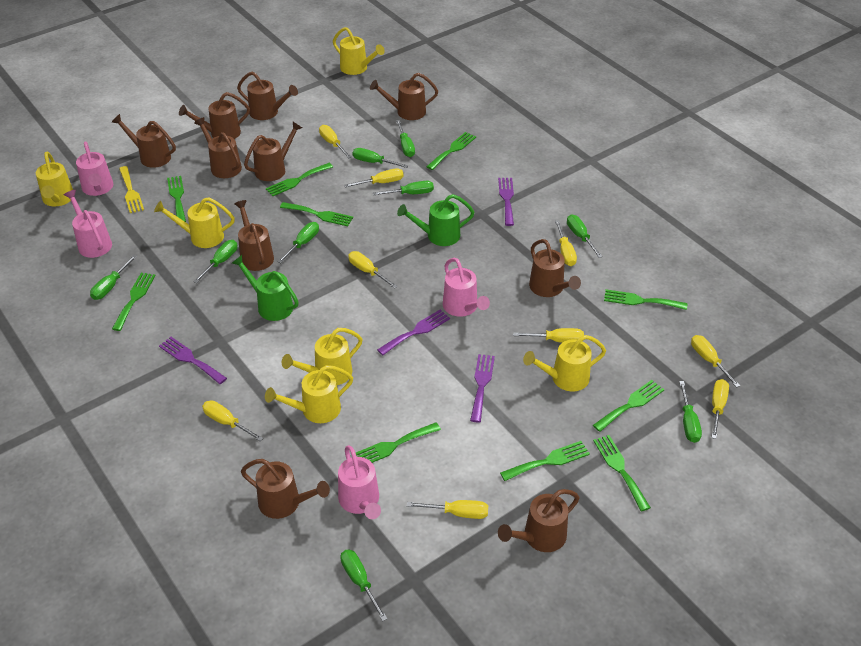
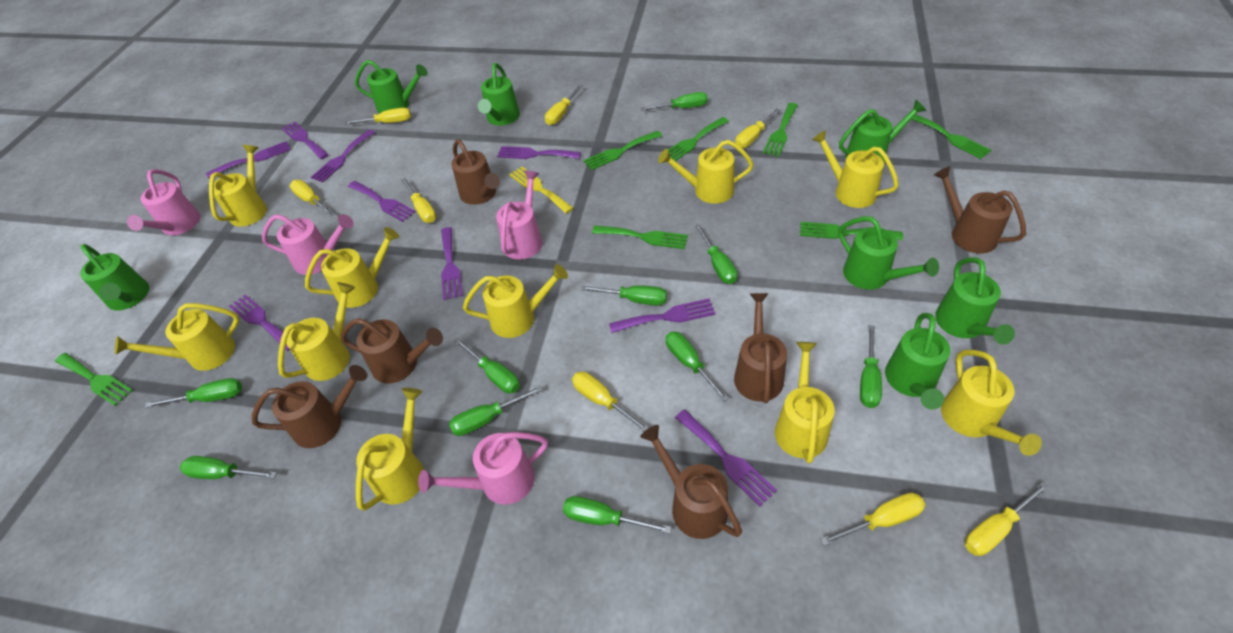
brown watering can: [112,114,176,168] [179,92,250,139] [194,117,242,178] [234,200,274,271] [237,72,298,120] [241,459,330,519] [244,122,302,181] [370,73,438,120] [498,489,579,552] [529,239,581,297] = 10 -> [252,365,367,448] [341,318,443,383] [451,139,500,205] [640,425,742,539] [734,293,787,403] [934,166,1026,253] = 6
green fork: [112,273,156,331] [167,176,186,222] [266,163,333,196] [280,202,353,227] [356,422,441,463] [426,132,476,170] [500,441,590,481] [593,380,664,432] [593,435,651,511] [604,289,687,310] = 10 -> [55,353,133,406] [583,131,662,170] [592,225,688,249] [668,117,729,161] [763,103,798,157] [800,222,903,240] [911,114,991,159] = 7
green screwdriver: [90,255,137,300] [193,240,237,283] [277,222,319,263] [340,549,387,621] [353,148,408,168] [373,181,434,195] [396,120,415,157] [567,215,602,258] [679,381,702,443] = 9 -> [145,378,242,408] [180,456,277,479] [449,386,543,436] [454,338,520,394] [563,496,671,534] [581,285,667,306] [641,92,708,111] [666,331,729,402] [695,224,737,284] [860,325,882,408] = 10
green watering can: [232,255,299,321] [397,194,475,246] = 2 -> [80,244,149,311] [355,60,428,114] [478,63,520,126] [838,216,939,290] [839,100,926,162] [885,313,950,410] [935,257,1015,345] = 7
purple fork: [159,337,227,384] [377,310,450,355] [470,354,495,423] [498,178,514,226] = 4 -> [206,141,291,178] [229,295,290,351] [281,121,329,159] [311,130,375,183] [348,181,415,222] [441,227,463,300] [497,146,581,159] [609,298,716,333] [675,409,777,506] = 9
yellow screwdriver: [202,400,263,441] [319,125,351,159] [344,168,404,187] [348,251,398,288] [407,500,488,519] [513,328,584,343] [555,220,577,266] [691,335,740,388] [711,379,729,439] = 9 -> [290,180,335,216] [344,108,411,125] [402,178,436,223] [545,85,583,125] [572,371,649,431] [735,108,781,148] [820,493,925,546] [965,482,1049,556] = 8
yellow watering can: [36,152,73,207] [154,197,235,248] [265,365,353,423] [282,328,362,385] [333,27,385,75] [523,335,606,391] = 6 -> [115,303,239,371] [209,145,267,227] [278,282,356,381] [305,227,399,308] [356,388,424,511] [463,264,568,338] [658,140,753,204] [775,342,835,464] [812,130,899,208] [941,350,1042,456] = 10

